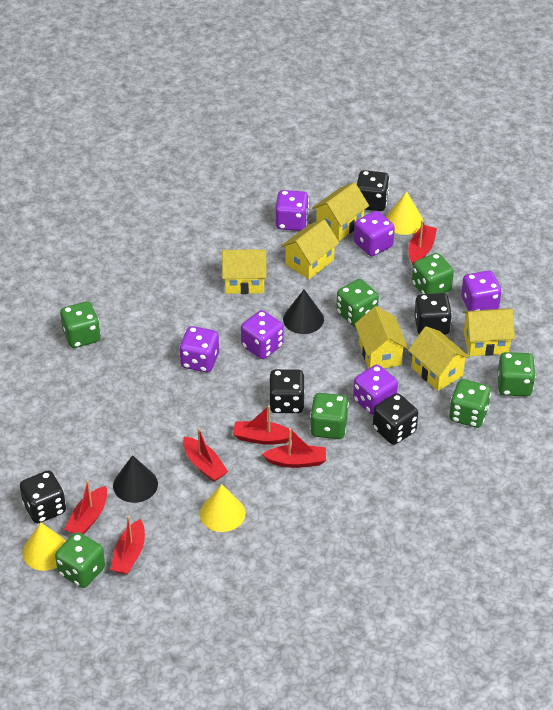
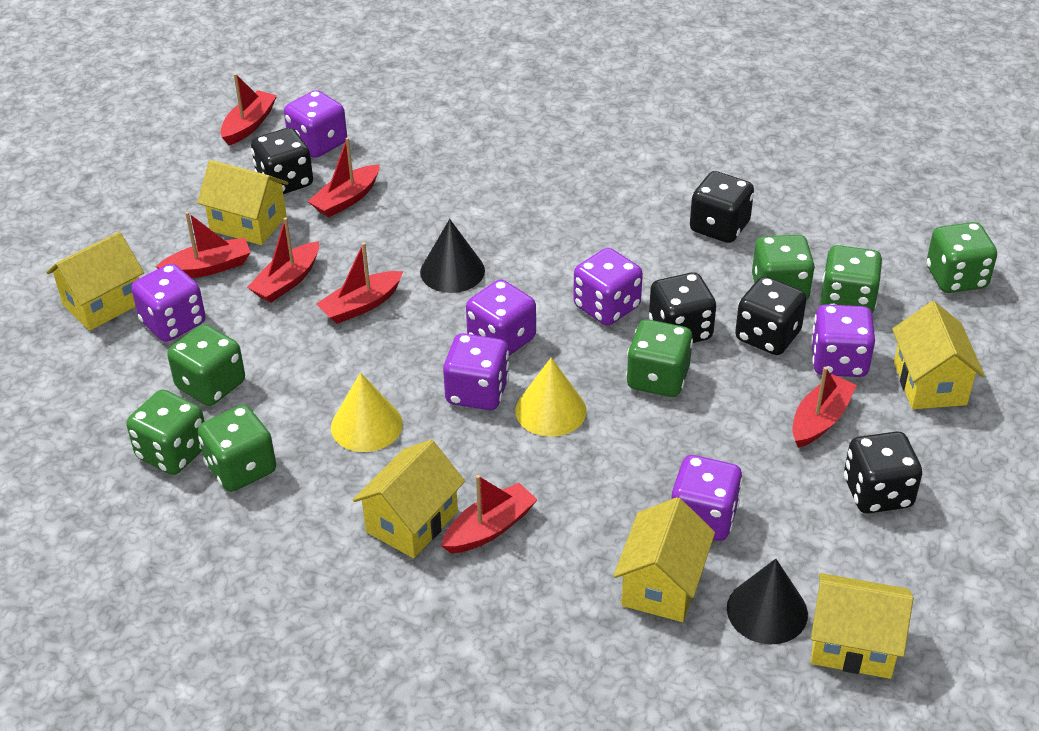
purple dice: [179,326,219,372] [241,310,284,359] [275,190,309,231] [353,365,398,415] [354,211,395,256] [461,271,501,311] = 6 -> [131,263,206,342] [284,90,347,158] [443,333,509,410] [466,279,536,356] [573,248,643,326] [671,455,743,541] [811,304,875,377] = 7
red boat: [64,480,107,535] [110,516,145,575] [183,428,228,482] [233,405,294,445] [262,428,326,468] [408,220,437,265] = 6 -> [156,212,251,278] [221,73,277,145] [247,217,319,303] [308,137,380,217] [316,242,403,324] [441,475,538,553] [792,367,857,448] = 7
yellow cone: [22,522,66,571] [200,484,245,532] [386,191,424,235] = 3 -> [331,373,403,452] [515,358,587,437] = 2

